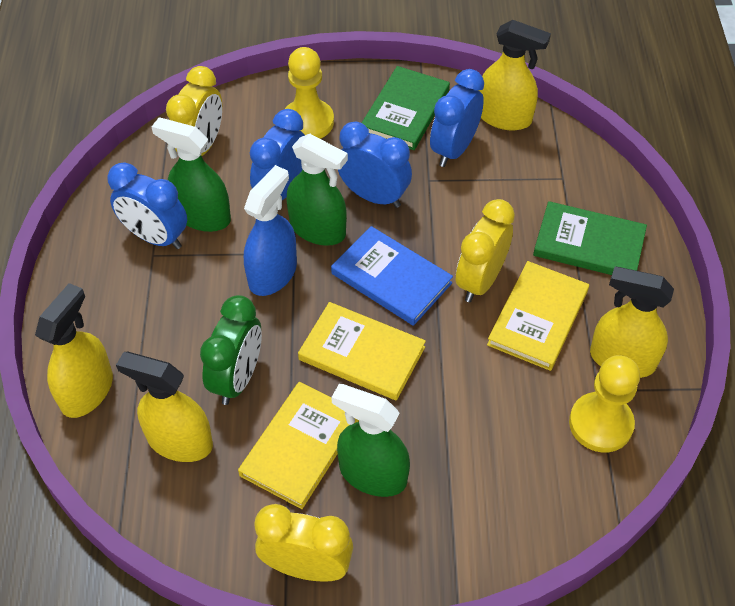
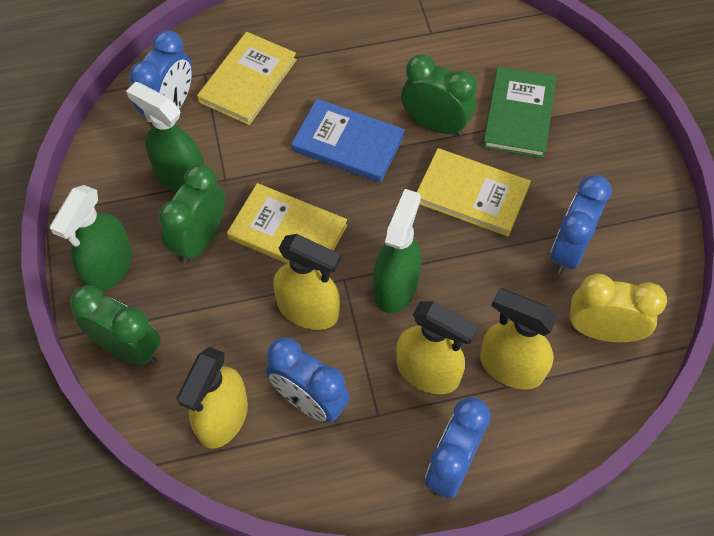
blue spray bottle: [244,165,297,296] = 1 -> none = 0
green book: [362,66,450,150] [533,201,647,275] = 2 -> [483,66,557,158] = 1
green clock: [200,295,262,405] = 1 -> [70,285,161,365] [158,164,225,264] [401,54,477,136] = 3
yellow clock: [166,66,222,156] [254,504,353,582] [456,199,515,302] = 3 -> [570,273,667,342] = 1
yellow pawn: [285,47,334,139] [569,355,640,452] = 2 -> none = 0

